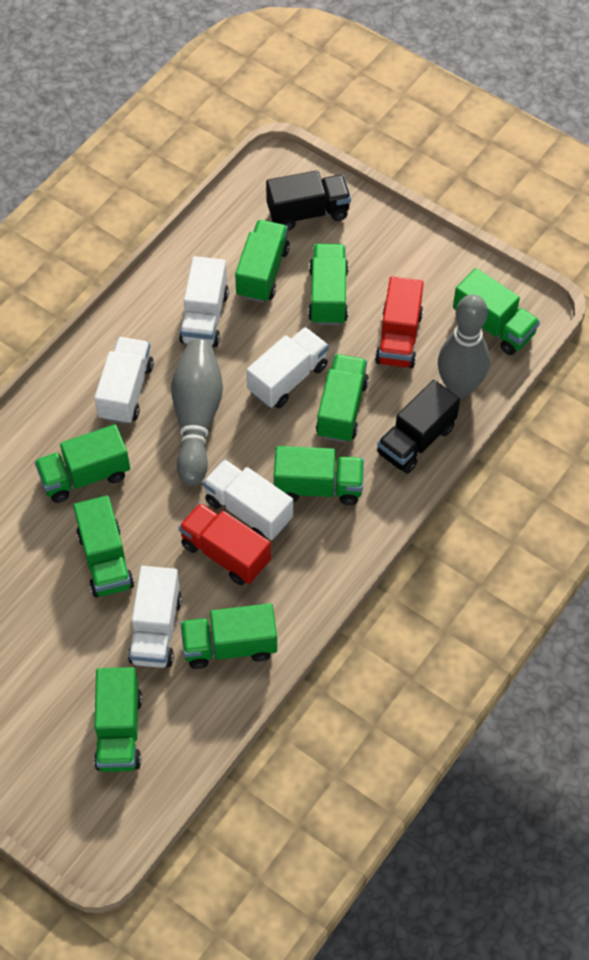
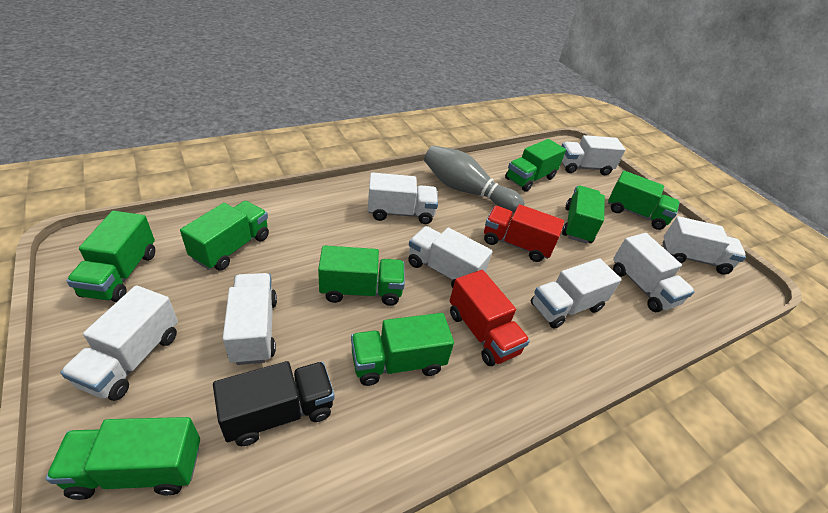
black truck: [266,170,351,231] [377,380,460,474] = 2 -> [213,361,334,446] = 1
green truck: [35,424,130,503] [73,495,134,597] [94,667,142,772] [180,603,277,669] [235,220,290,303] [274,446,364,505] [308,244,349,325] [316,354,369,443] [453,268,540,355] = 9 -> [46,417,200,500] [66,211,155,302] [180,201,269,271] [318,245,405,306] [351,313,454,386] [505,139,566,192] [562,186,605,244] [608,171,680,230] = 8
grey bowling pin: [171,340,223,486] [438,294,490,398] = 2 -> [424,146,524,214] = 1
white truck: [94,337,154,424] [128,566,182,668] [179,256,229,347] [203,459,293,540] [246,327,329,408] = 5 -> [60,285,178,401] [223,273,277,365] [368,172,438,224] [408,226,493,288] [531,258,622,329] [562,135,626,175] [613,233,695,312] [662,216,746,275] = 8

